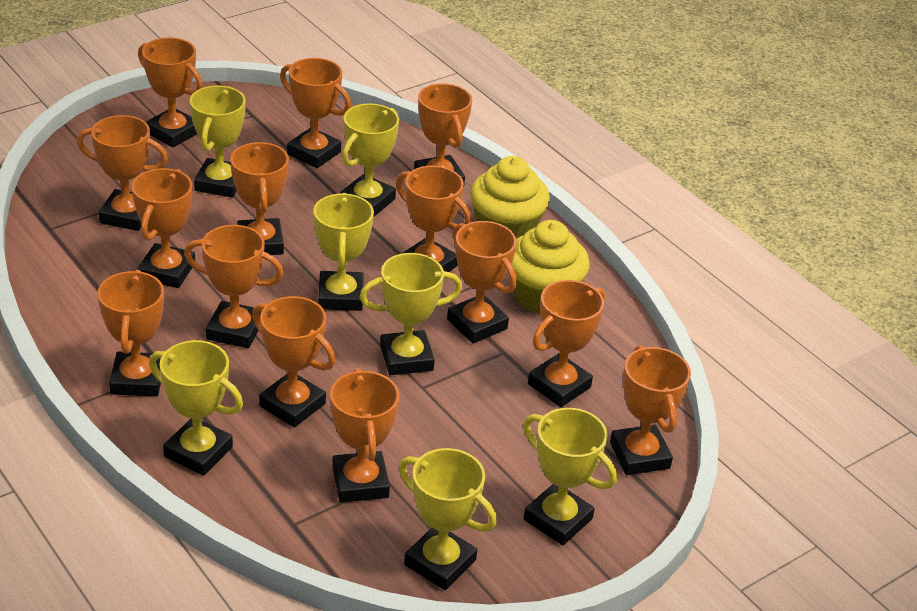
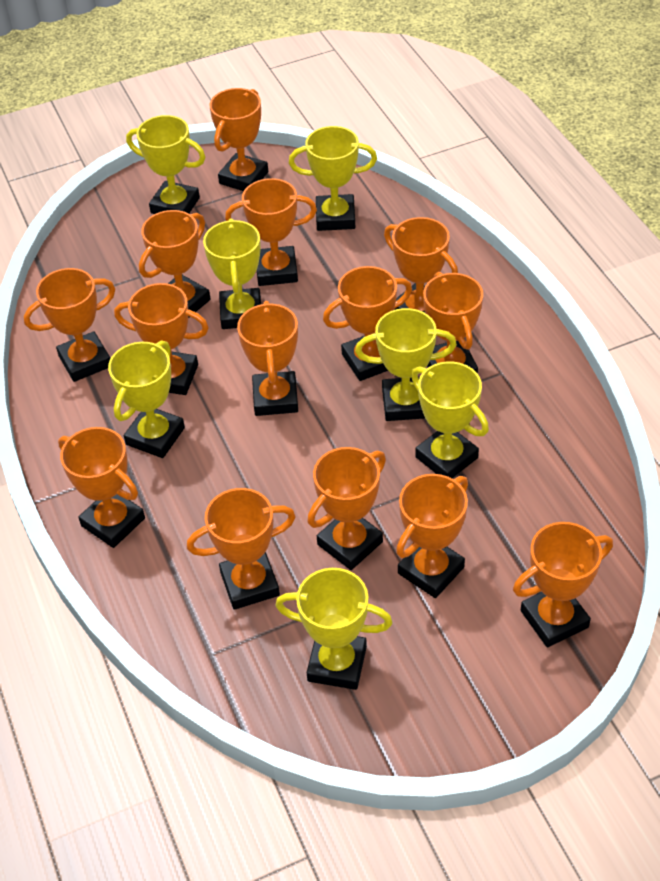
yellow cupcake: [470,156,550,239] [511,220,590,314] = 2 -> none = 0

